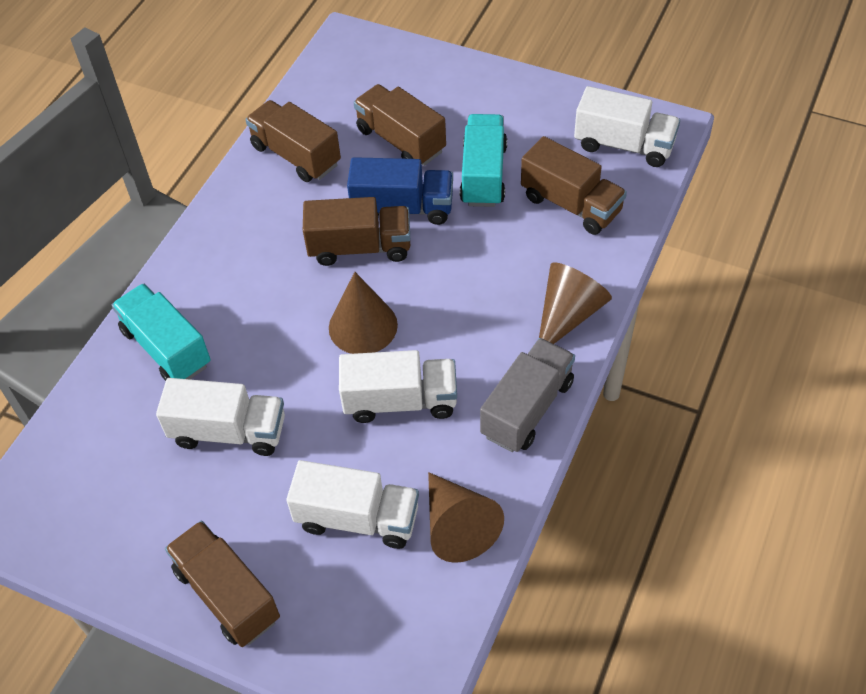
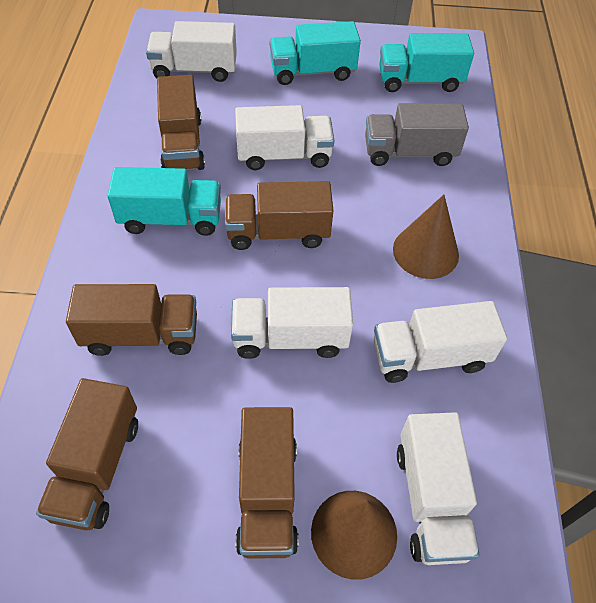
blue truck: [347,157,453,225] = 1 -> none = 0
brown cone: [329,272,398,354] [428,472,504,563] [539,262,612,344] = 3 -> [311,491,397,580] [393,195,459,279] = 2
turquoise truck: [112,283,211,381] [460,114,507,207] = 2 -> [107,167,221,236] [270,21,361,85] [379,33,474,92] = 3
white truck: [156,378,285,456] [286,460,419,549] [339,350,457,423] [574,86,680,167] = 4 -> [146,21,237,82] [231,287,353,359] [235,105,334,170] [374,301,507,383] [397,412,480,565] = 5

